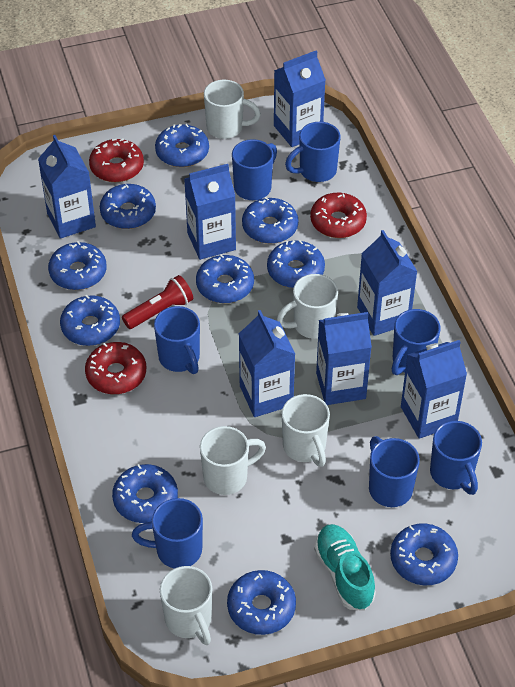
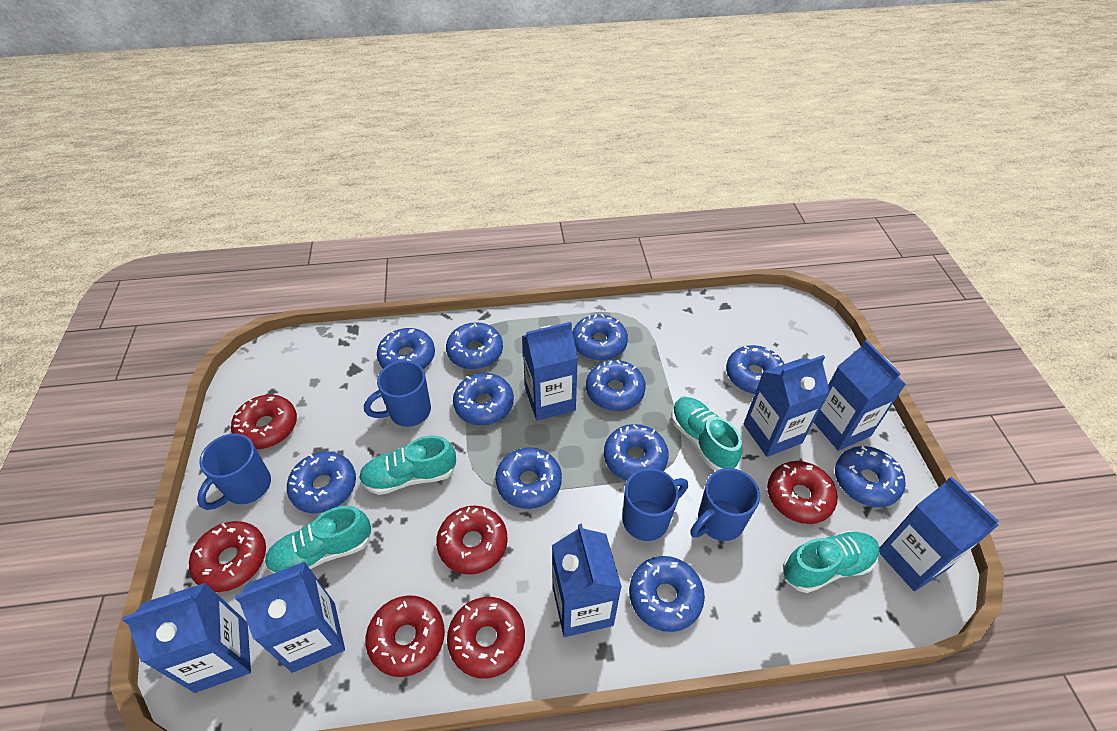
blue donut: [48,241,107,290] [60,295,120,346] [100,184,156,229] [112,464,178,523] [155,124,209,167] [196,254,254,303] [227,570,296,635] [242,197,298,244] [267,240,325,288] [390,523,458,585] = 10 -> [287,452,356,513] [377,328,435,369] [446,322,503,369] [453,373,514,425] [495,447,562,509] [572,314,628,361] [586,360,646,411] [604,424,669,481] [629,556,705,632] [726,345,784,394] [835,446,906,507] = 11
blue mug: [132,498,203,569] [154,306,200,374] [232,139,277,200] [285,122,341,182] [369,436,420,507] [392,309,441,375] [430,421,482,495] = 7 -> [197,434,271,510] [364,360,431,427] [622,468,688,541] [690,468,760,541] = 4
red donut: [85,342,146,394] [89,138,144,182] [310,193,367,238] = 3 -> [189,521,266,592] [231,394,297,449] [366,595,445,677] [436,505,508,575] [447,597,525,678] [767,461,838,524] = 6
red flashlight: [122,275,193,329] = 1 -> none = 0
turquoise shoe: [314,524,376,611] = 1 -> [265,506,372,573] [359,436,457,495] [671,397,743,471] [783,531,880,593] = 4
white mug: [160,566,212,645] [200,426,266,495] [204,80,261,139] [277,274,338,339] [282,394,330,467] = 5 -> none = 0

